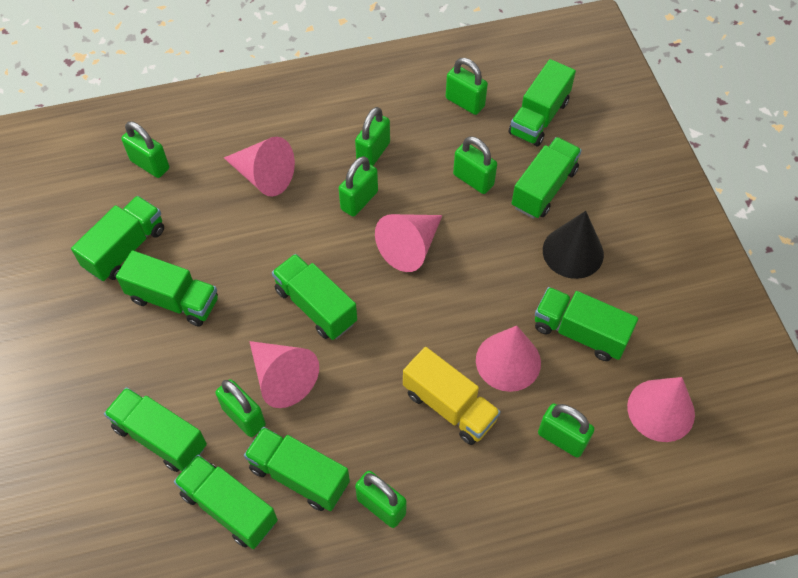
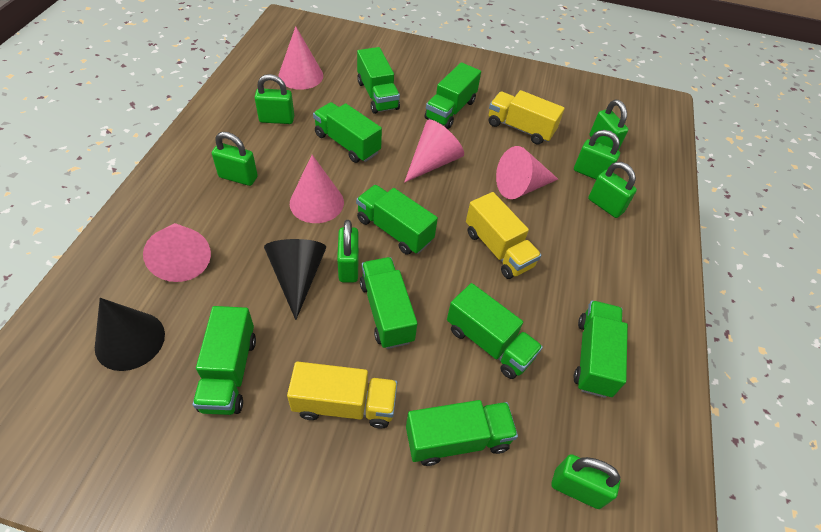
black cone: [543,211,604,279] = 1 -> [95,298,165,371] [264,239,326,320] = 2
green padlock: [121,121,169,178] [215,379,266,437] [339,156,378,217] [355,107,390,166] [355,471,407,528] [446,58,488,115] [453,136,497,194] [538,403,595,458] = 8 -> [212,132,258,186] [254,74,294,124] [337,220,359,282] [552,454,621,509] [574,130,620,180] [588,162,637,218] [589,100,628,151] = 7
yellow truck: [403,347,501,445] = 1 -> [287,361,398,428] [466,192,541,279] [489,90,565,145] = 3

